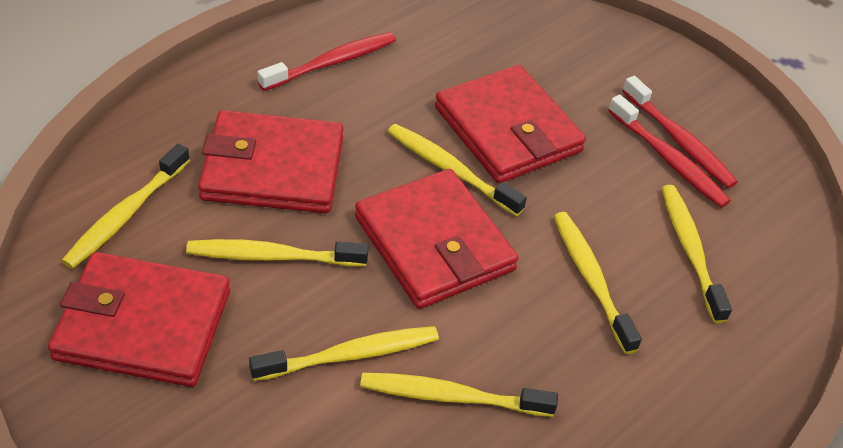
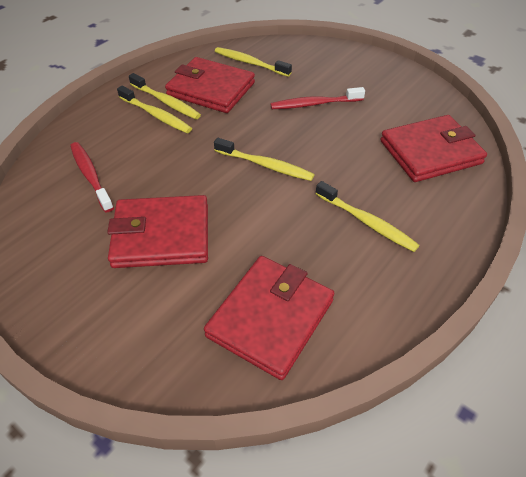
red toothbrush: [258,32,396,91] [608,95,731,208] [623,76,738,188] = 3 -> [70,142,114,212] [271,87,365,109] = 2
yellow toothbrush: [61,143,190,269] [186,239,369,267] [249,326,439,381] [360,373,558,417] [388,124,527,217] [554,212,642,354] [662,185,732,323] = 7 -> [117,86,192,133] [129,73,201,119] [214,138,315,181] [215,47,292,77] [315,181,420,252] = 5

